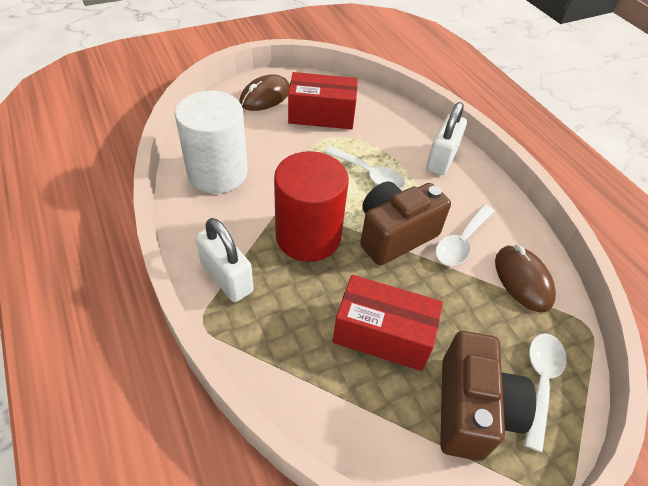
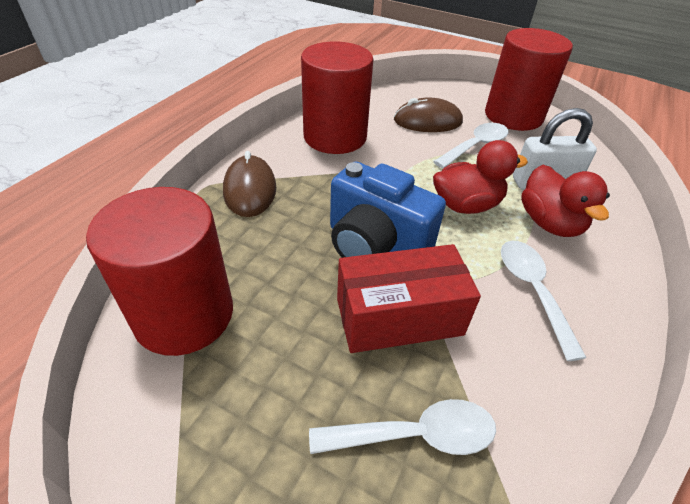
blue camera: none = 0 -> [330,162,446,258] = 1
brown camera: [360,182,451,266] [440,331,536,461] = 2 -> none = 0
red box: [288,72,358,129] [333,275,443,371] = 2 -> [337,244,481,353] = 1
red cylinder: [274,151,349,262] = 1 -> [86,187,233,356] [301,42,373,154] [485,28,573,131] = 3
red duck: none = 0 -> [433,140,528,214] [521,165,610,237] = 2
white cylinder: [175,91,248,193] = 1 -> none = 0
white padlock: [195,218,253,302] [426,102,467,175] = 2 -> [513,108,597,190] = 1

